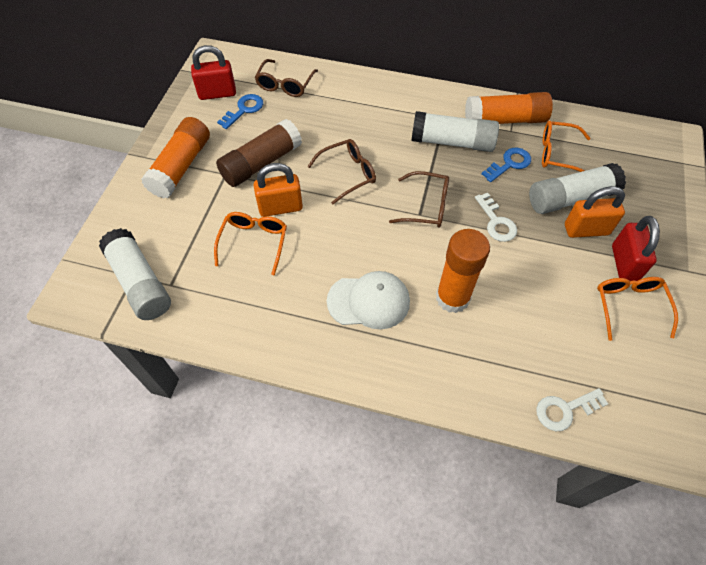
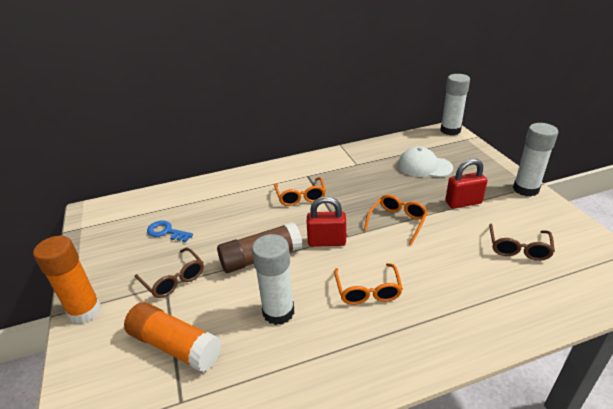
blue key: [217,94,263,129] [481,148,531,182] = 2 -> [147,220,193,242] = 1
brown glasses: [255,59,318,97] [307,139,376,204] [389,171,449,228] = 3 -> [135,247,204,298] [489,224,555,261] = 2
orange glue stick: [141,117,210,198] [436,229,490,313] [465,92,553,124] = 3 -> [33,236,101,324] [124,302,222,372] = 2
orange padlock: [254,163,303,217] [565,186,625,238] = 2 -> none = 0
white key: [475,193,517,242] [536,388,608,431] = 2 -> none = 0

